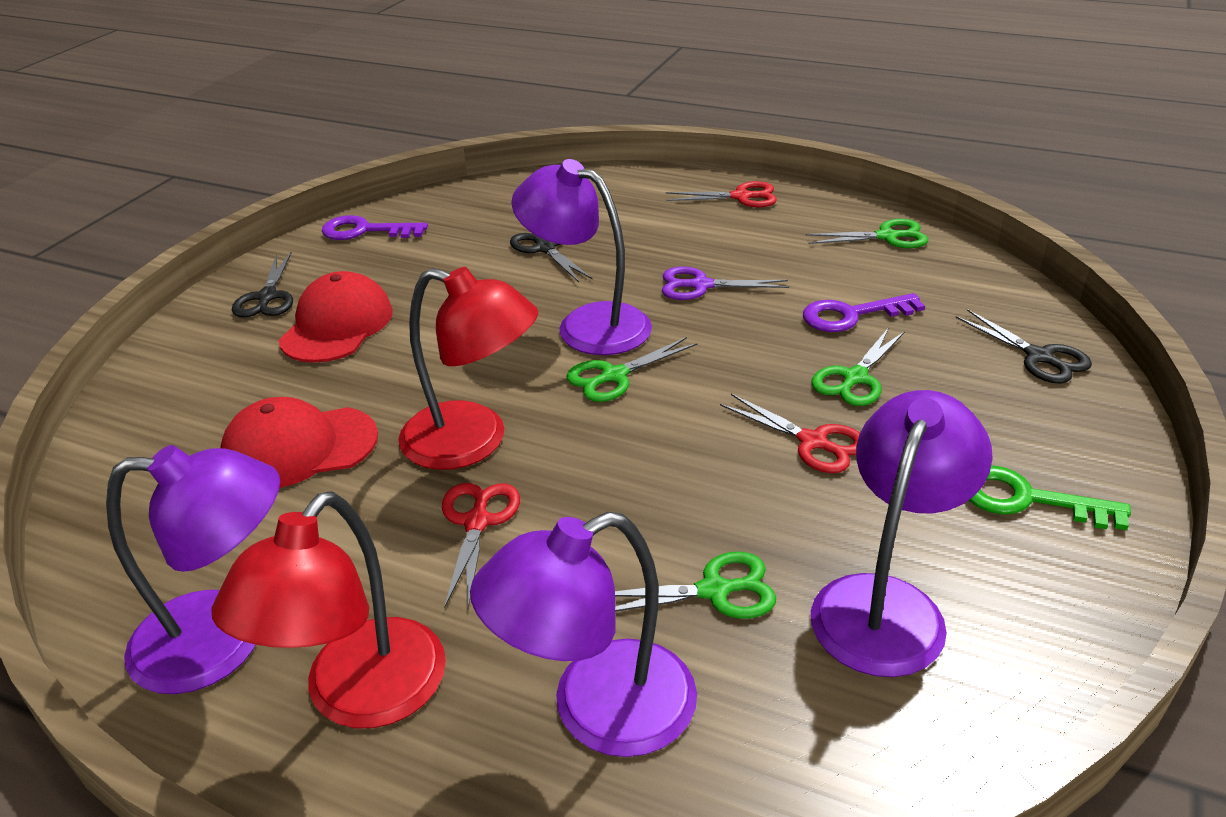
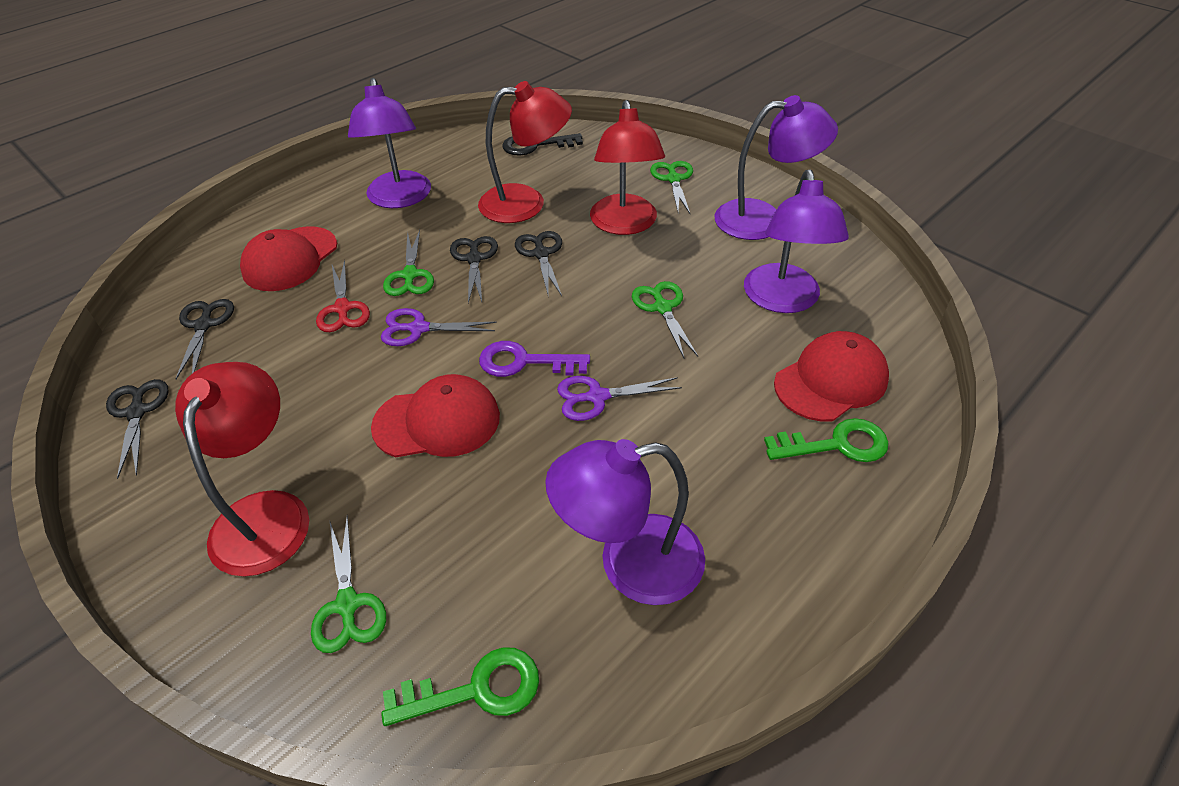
black key: none = 0 -> [502,133,583,156] = 1
black scissors: [232,252,293,317] [510,233,593,282] [956,309,1092,384] = 3 -> [106,379,169,479] [176,299,234,379] [450,236,498,303] [515,231,562,298] = 4
green key: [969,465,1131,530] = 1 -> [381,647,539,726] [764,418,889,462] = 2
purple key: [322,215,428,240] [803,293,925,332] = 2 -> [479,341,590,377] = 1
purple scissors: [662,266,789,300] = 1 -> [381,308,497,346] [557,376,682,421] = 2
red cap: [220,397,378,488] [279,271,393,363] = 2 -> [240,226,337,291] [371,374,500,458] [774,331,889,421] = 3
red lamp: [211,491,446,728] [398,267,538,470] = 2 -> [175,362,309,577] [478,81,572,223] [590,100,665,235] = 3
red scissors: [442,483,520,608] [666,181,777,207] [720,394,860,473] = 3 -> [316,259,370,332] = 1

